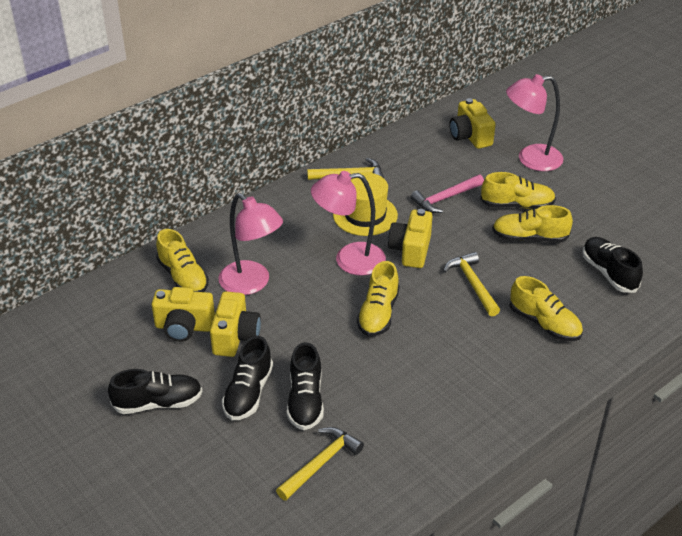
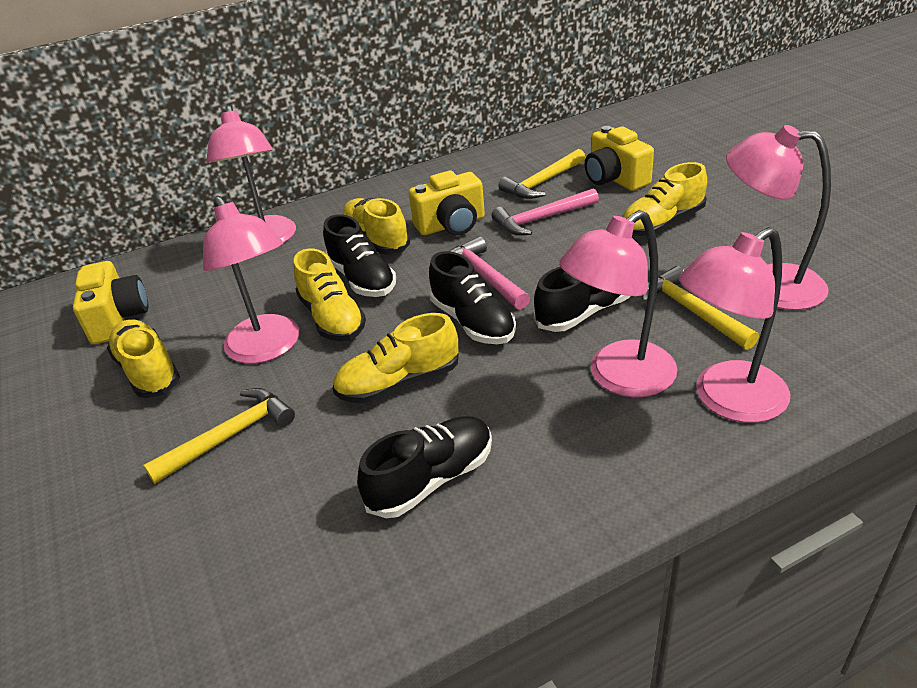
pink hammer: [411,175,484,213] = 1 -> [450,236,530,310] [492,188,599,235] = 2
pink lamp: [218,193,283,295] [311,171,386,276] [506,74,563,171] = 3 -> [203,196,299,364] [206,105,296,243] [559,210,677,397] [679,227,790,423] [726,125,831,310] = 5
yellow camera: [152,287,215,342] [210,291,261,357] [388,209,432,268] [449,98,496,149] = 4 -> [73,261,148,344] [409,170,485,235] [585,126,654,191] = 3
yellow hat: [333,173,398,236] = 1 -> none = 0

